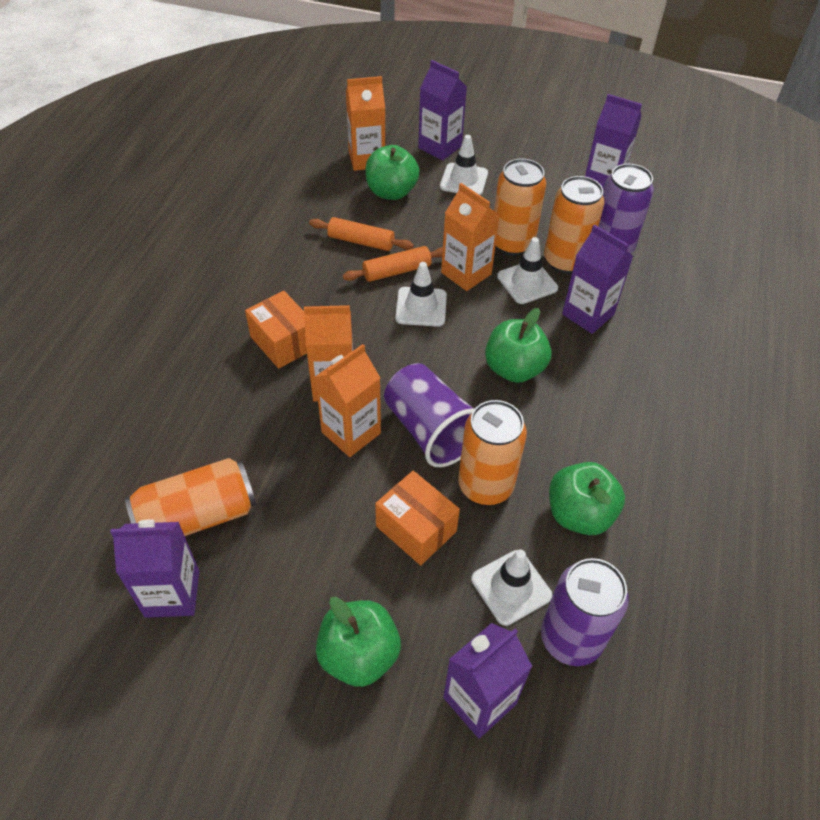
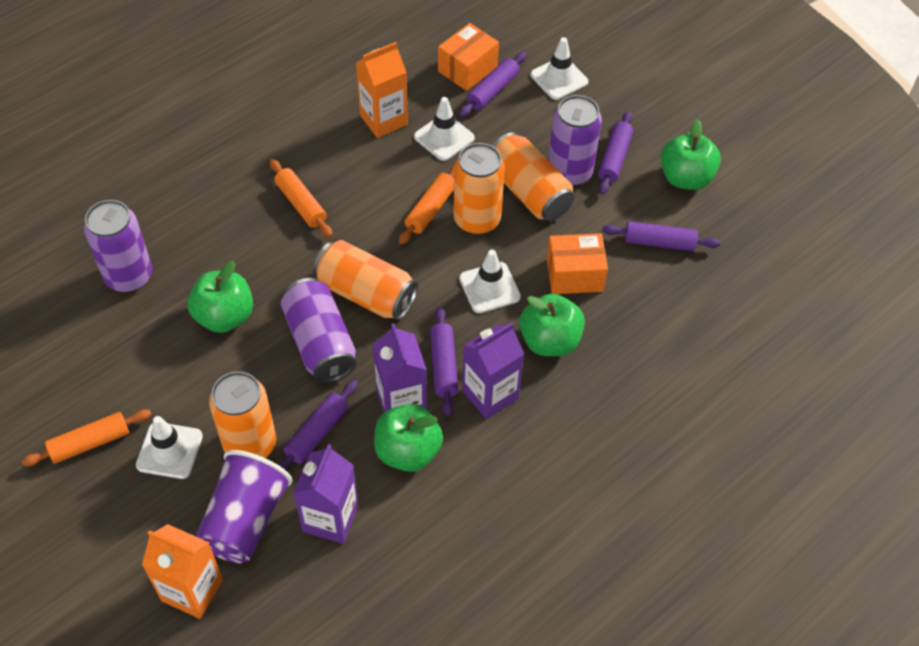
orange carton: [304,305,353,401] [315,344,381,457] [346,76,385,171] [441,183,500,291] = 4 -> [142,524,223,619] [356,42,408,138] = 2
orange rolling pin: [309,217,414,251] [343,246,443,282] = 2 -> [22,409,152,466] [269,159,332,238] [399,164,455,245] = 3
purple can: [541,558,629,666] [598,164,654,254] = 2 -> [84,200,152,292] [281,278,356,383] [548,95,602,186] = 3
purple carton: [110,519,199,618] [418,60,467,160] [443,623,533,738] [562,224,633,334] [585,94,642,189] = 5 -> [293,444,358,544] [373,323,427,413] [462,322,524,419] = 3
purple rolling pin: none = 0 -> [278,380,358,471] [430,306,458,417] [459,52,527,117] [598,111,633,195] [602,221,721,251] = 5

